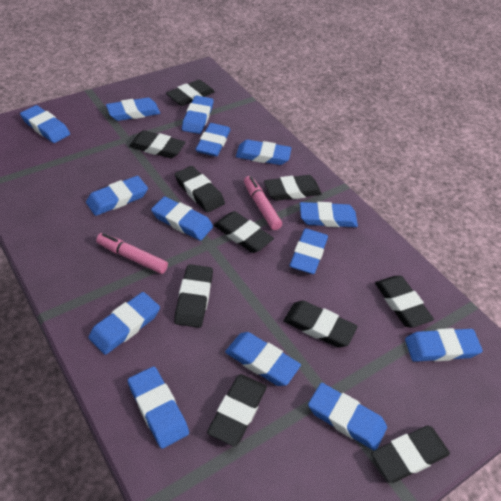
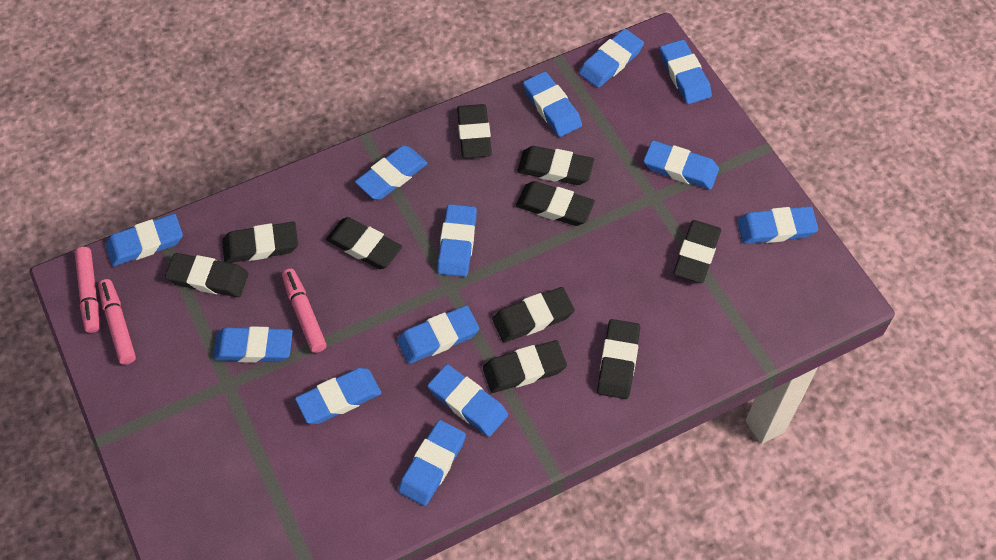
blue eraser: [20,105,70,143] [86,176,148,216] [88,292,160,355] [106,98,160,121] [128,367,189,449] [151,196,213,241] [182,95,213,134] [196,123,231,157] [225,332,301,386] [236,140,291,165] [290,228,328,274] [300,202,358,227] [308,383,387,451] [405,328,483,362] = 14 -> [105,214,183,267] [213,326,293,363] [295,368,381,424] [355,146,428,200] [397,305,479,364] [398,420,466,506] [427,364,508,437] [437,204,477,277] [523,72,582,137] [579,29,644,88] [644,141,719,190] [660,39,712,104] [737,206,818,244] = 13
pink marker: [96,233,168,274] [244,176,282,230] = 2 -> [75,247,99,333] [98,279,136,365] [282,269,327,353] = 3

